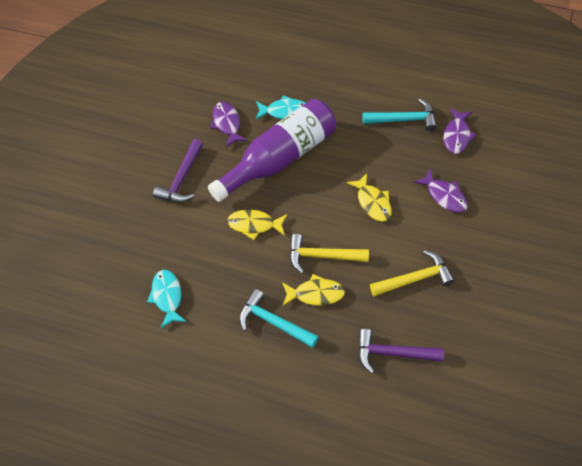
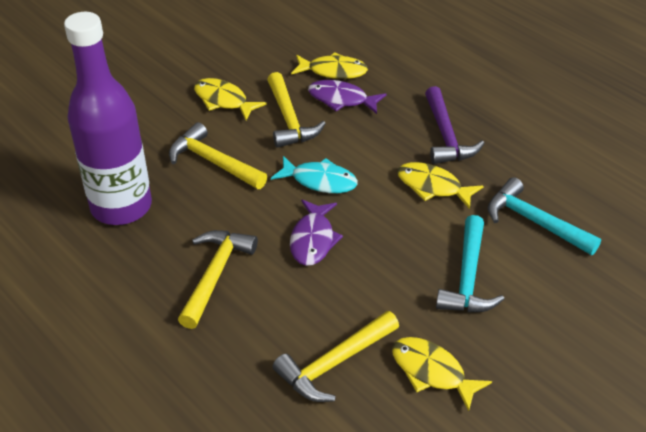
purple fish: [210,102,248,147] [413,169,468,213] [443,108,476,154] = 3 -> [290,199,343,266] [308,80,387,114] = 2
purple hammer: [153,139,203,203] [358,329,444,374] = 2 -> [425,86,484,164] = 1
turquoise fish: [147,270,186,328] [255,95,305,120] = 2 -> [271,156,358,193] = 1
yellow fish: [227,210,287,240] [282,274,345,306] [346,173,392,222] = 3 -> [194,78,266,120] [291,52,368,79] [392,337,492,411] [397,162,484,209] = 4
yellow hammer: [289,234,369,274] [370,250,455,296] = 2 -> [169,122,267,189] [178,230,258,329] [267,72,326,148] [272,311,399,402] = 4

